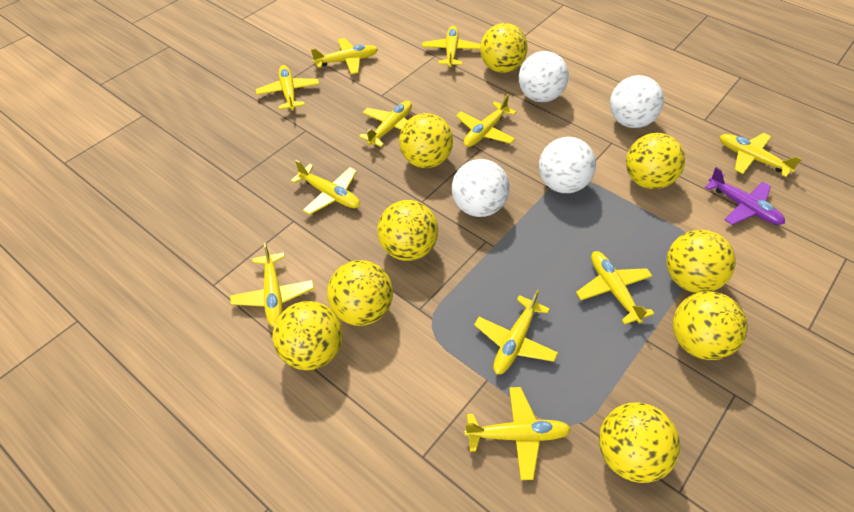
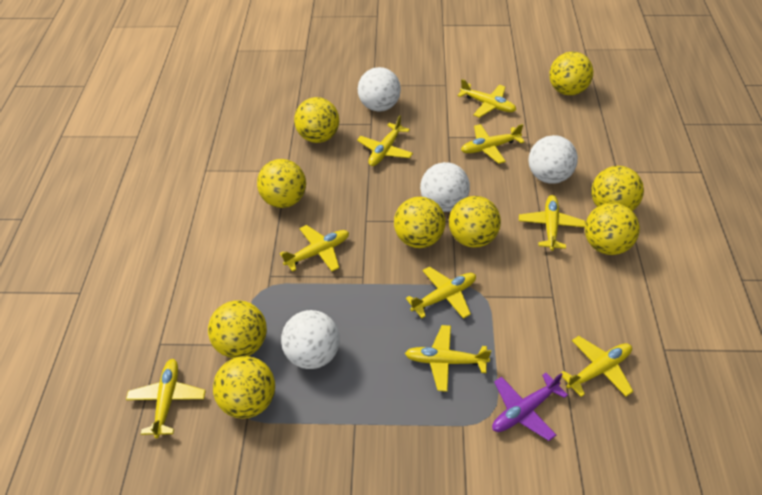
yellow plane: [230,243,314,327] [256,65,319,111] [291,160,360,215] [311,38,378,74] [359,101,412,147] [422,26,481,67] [456,94,516,147] [464,387,571,480] [474,289,558,374] [576,251,654,325] [720,133,802,177] = 11 -> [126,359,206,438] [280,225,349,272] [357,115,413,166] [405,325,491,392] [406,266,476,319] [457,79,516,118] [461,124,524,164] [519,195,585,251] [561,336,633,397] = 9

